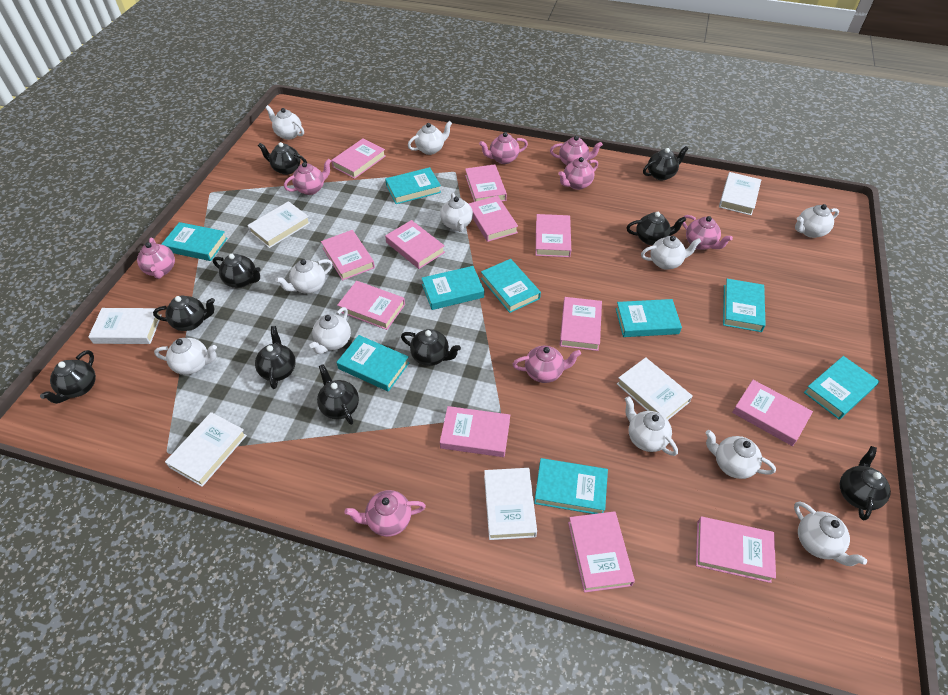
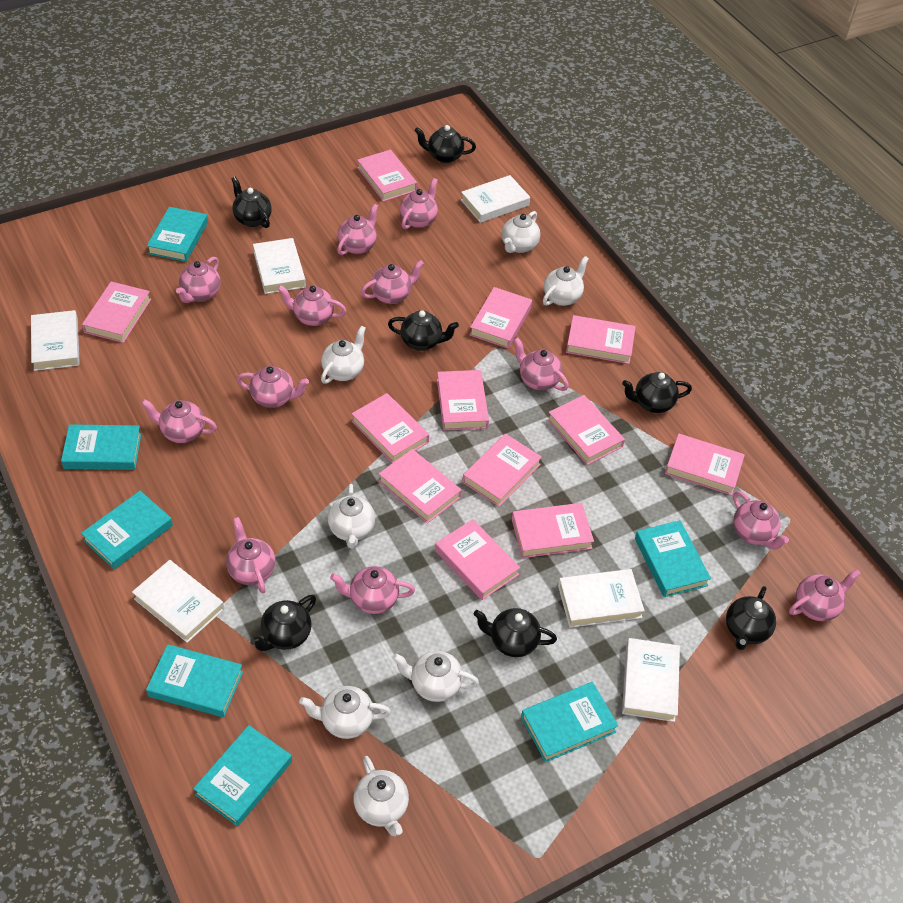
black teapot: [40,350,96,404] [153,296,215,331] [213,254,261,288] [255,326,296,389] [258,142,307,175] [317,364,359,425] [401,329,461,366] [626,212,686,245] [643,146,689,180] [839,446,891,520] = 10 -> [231,177,271,228] [250,595,316,651] [388,310,459,351] [415,125,476,163] [474,608,557,657] [622,372,692,413] [726,586,776,650] = 7
pink teapot: [137,237,175,279] [284,159,331,195] [345,490,426,537] [479,132,528,164] [513,346,581,383] [550,136,603,166] [558,157,598,190] [682,215,733,250] = 8 -> [141,399,217,443] [176,257,220,303] [226,517,275,593] [237,366,309,408] [277,285,347,326] [330,566,415,614] [337,204,378,255] [361,260,424,304] [400,178,438,229] [513,337,569,391] [733,491,789,549] [789,569,861,621] = 12
turquoise book: [162,222,227,261] [337,335,409,392] [385,167,441,204] [422,266,484,310] [481,259,541,313] [534,458,608,514] [616,299,682,337] [723,279,766,332] [804,356,879,420] = 9 -> [61,424,141,470] [81,491,173,569] [146,644,243,717] [147,207,208,262] [193,725,292,826] [521,682,618,763] [635,520,711,597] = 7
white teapot: [154,338,217,375] [265,105,304,140] [275,259,333,294] [310,307,351,354] [408,121,452,155] [440,193,473,232] [625,396,678,456] [641,236,701,270] [705,430,776,479] [794,501,867,566] [795,204,839,238] = 11 -> [299,686,391,739] [321,326,366,384] [328,484,375,549] [353,756,409,836] [393,651,479,702] [502,211,540,253] [543,256,589,306] = 7

